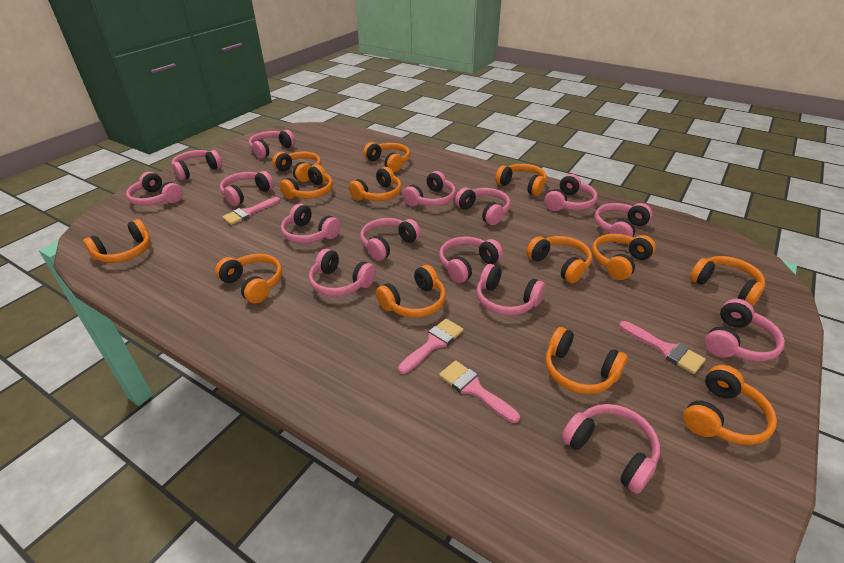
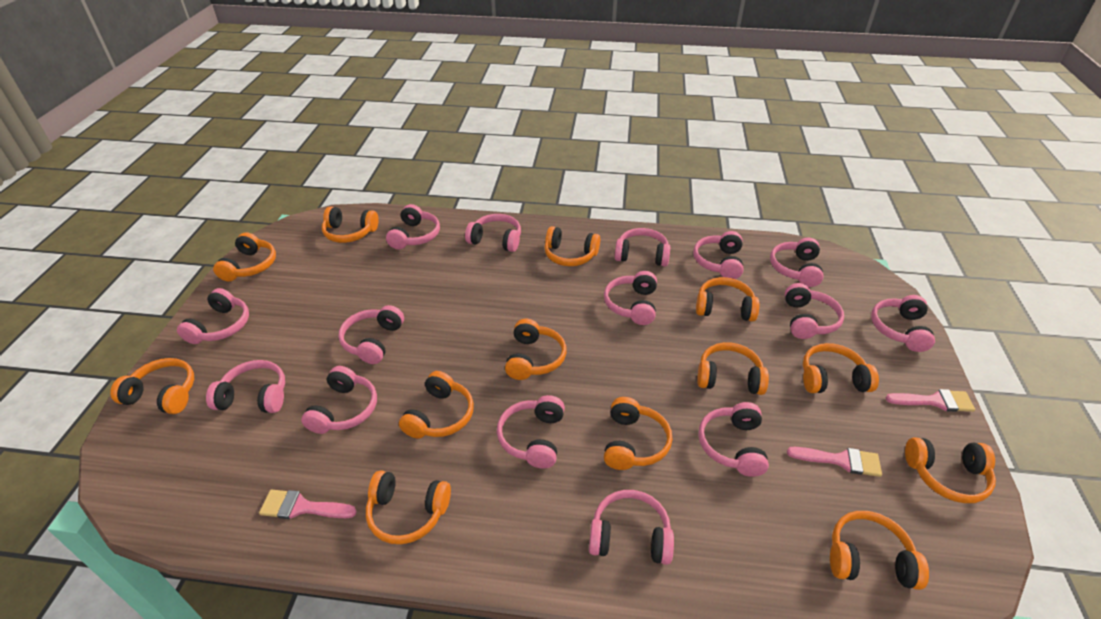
pink brush: [222,197,280,225] [398,319,464,374] [439,360,520,423] [619,321,706,374] = 4 -> [259,490,357,519] [787,447,882,477] [886,389,975,412] = 3

